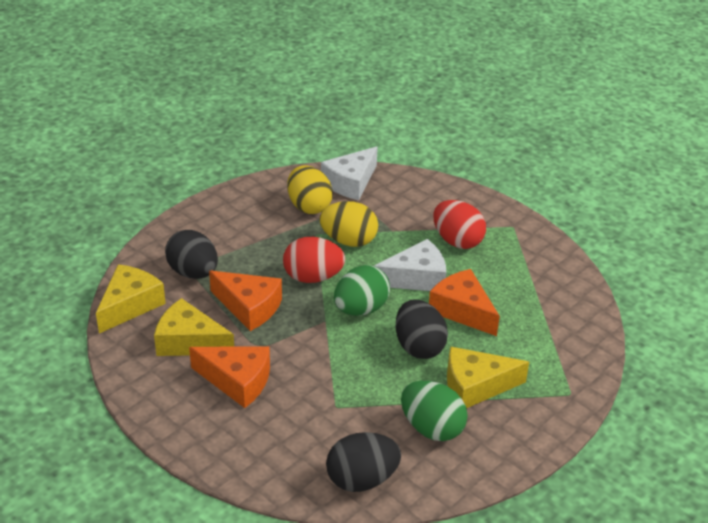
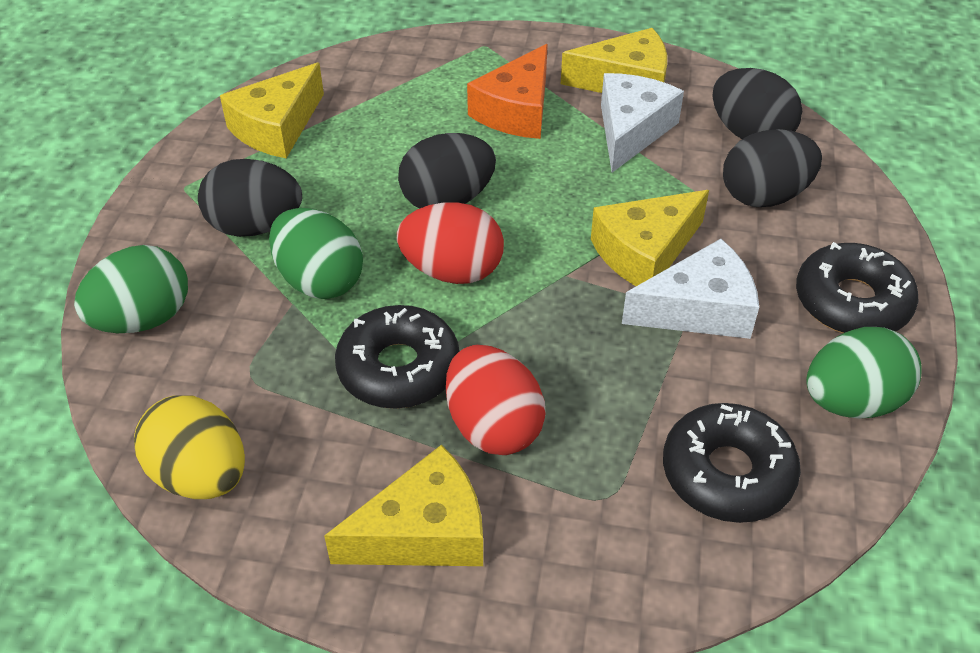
black donut: none = 0 -> [335,305,459,409] [663,403,801,523] [796,242,918,333] = 3
black egg: [165,230,218,279] [326,432,401,492] [396,299,448,359] = 3 -> [198,159,302,237] [398,133,496,209] [712,68,802,139] [723,129,822,207] = 4
green egg: [334,265,390,316] [401,381,468,441] = 2 -> [74,245,188,333] [269,208,363,299] [806,327,922,419] = 3
orange cheese: [189,346,270,408] [209,270,282,331] [429,269,500,336] = 3 -> [467,44,548,139] = 1
yellow cheese: [96,264,166,333] [154,298,234,356] [447,346,529,408] = 3 -> [220,63,324,158] [324,445,483,566] [561,28,667,93] [591,190,709,286] = 4
yellow egg: [287,165,333,214] [319,201,378,247] = 2 -> [134,395,245,499] = 1

